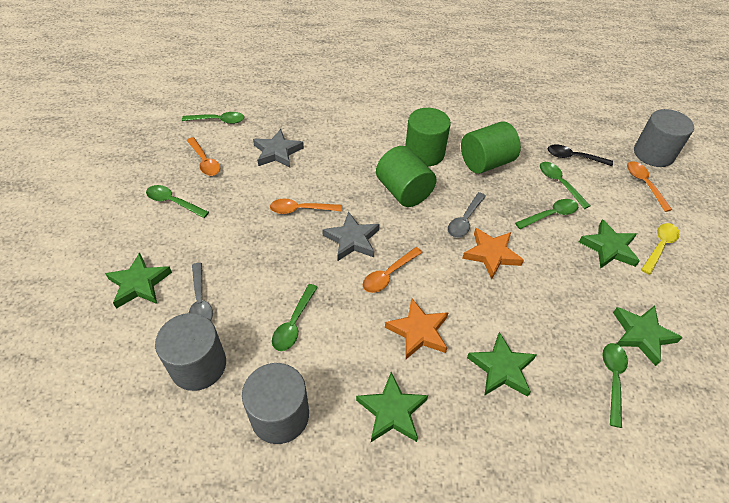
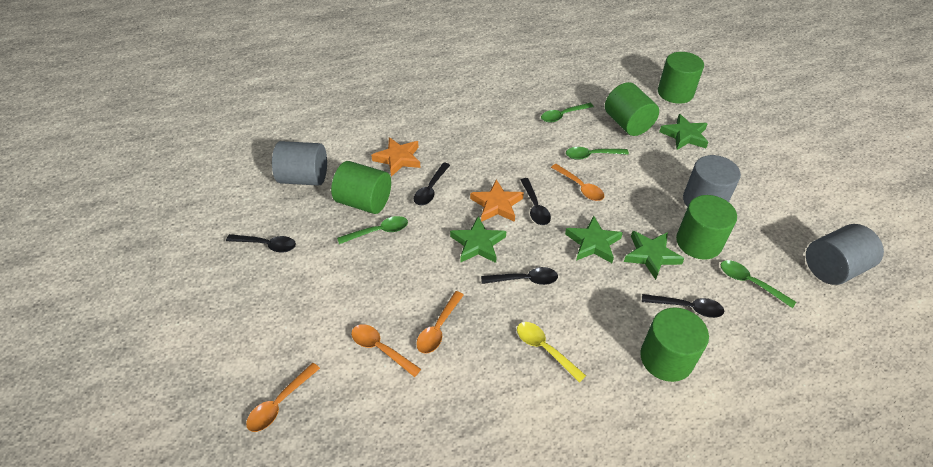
black spoon: [547,145,613,166] = 1 -> [226,234,296,253] [414,162,450,205] [481,267,558,285] [521,178,551,225] [642,294,724,318] = 5
green cylinder: [376,146,437,207] [405,108,451,166] [461,121,521,174] = 3 -> [331,161,391,214] [605,82,659,136] [640,307,709,382] [658,52,704,104] [676,195,737,260] = 5
green spoon: [146,185,209,218] [182,112,244,124] [272,284,318,351] [515,199,578,229] [540,162,590,209] [602,343,628,428] = 6 -> [337,216,408,244] [541,103,594,123] [566,147,629,160] [721,260,796,308] = 4
green star: [105,253,172,309] [356,372,428,442] [467,332,537,397] [579,219,640,268] [613,305,683,366] = 5 -> [450,216,506,263] [565,216,623,263] [624,231,684,280] [659,114,709,150] = 4
grey spoon: [189,263,213,321] [448,192,486,238] = 2 -> none = 0
grey star: [253,129,304,168] [322,211,380,261] = 2 -> none = 0

